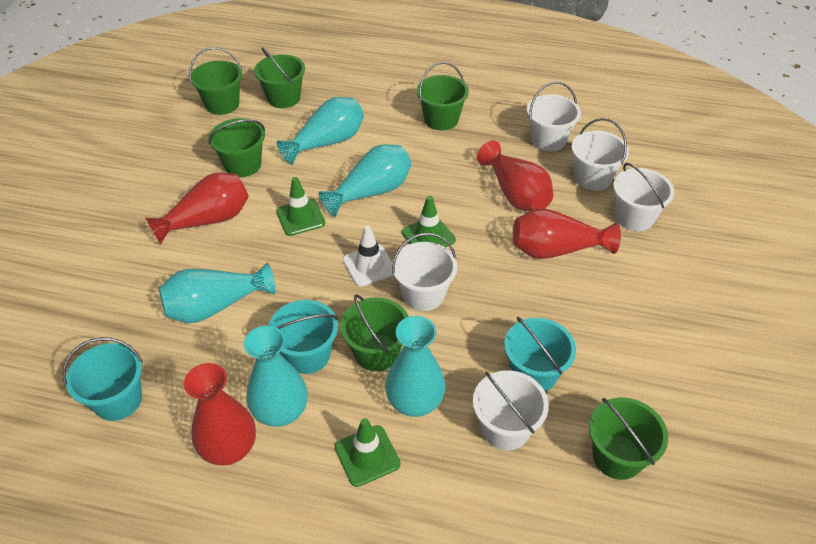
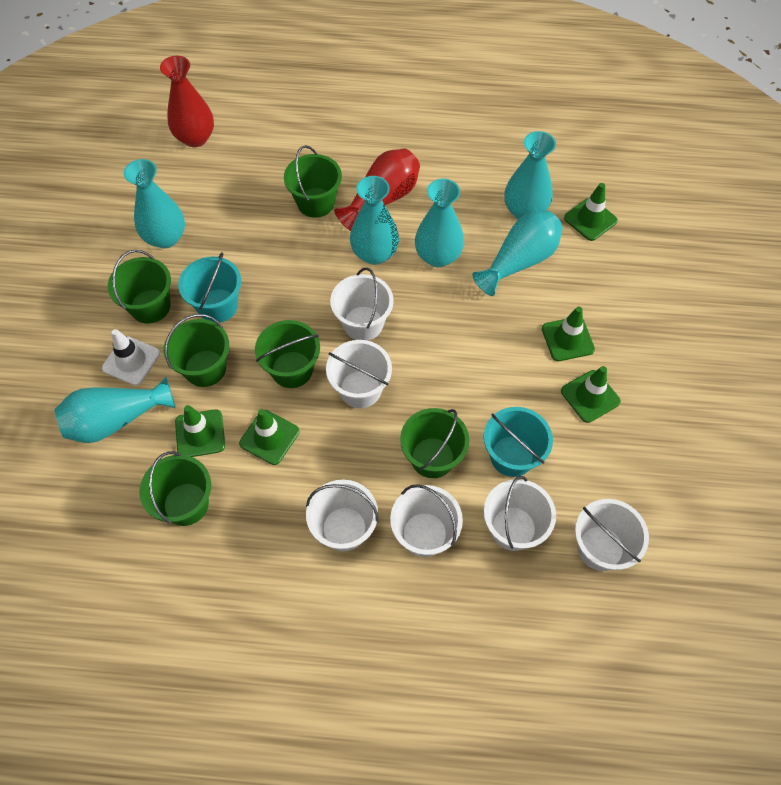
green traffic cone: [276,177,325,236] [335,418,401,487] [402,196,456,247] = 3 -> [175,405,225,457] [239,409,300,465] [542,307,595,361] [561,366,621,423] [564,183,618,241] = 5
red vase: [145,173,249,245] [183,363,256,465] [477,141,553,211] [513,208,621,259] = 4 -> [160,56,214,147] [334,149,420,231] = 2
turquoise bucket: [63,337,143,421] [268,300,338,374] [504,317,576,392] = 3 -> [178,252,241,323] [484,407,553,477] = 2
turquoise vase: [159,263,275,323] [244,325,308,427] [277,97,364,165] [319,144,411,217] [385,316,445,417] = 5 -> [55,377,176,443] [124,159,185,249] [350,176,399,265] [415,179,464,267] [473,211,563,296] [505,131,556,219] = 6
white bucket: [392,232,457,311] [473,370,549,450] [527,81,581,151] [571,118,629,190] [613,163,674,231] = 5 -> [306,480,379,551] [326,340,392,408] [330,268,394,341] [390,484,463,557] [484,476,556,551] [575,499,649,571] = 6

